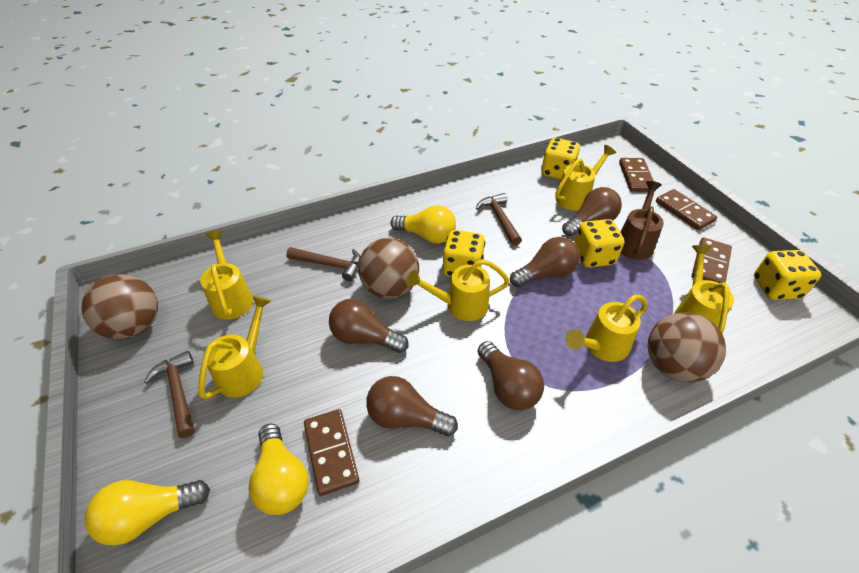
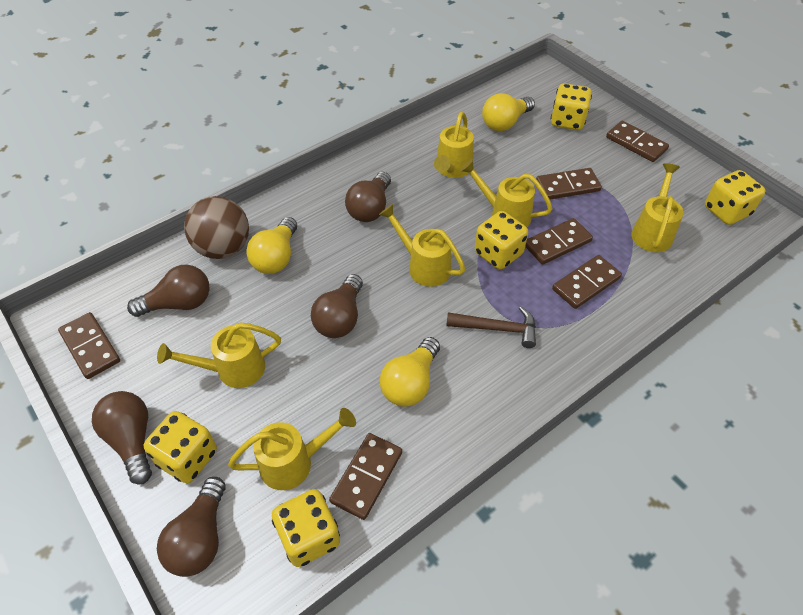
brown ball: [81,274,158,340] [358,238,419,299] [648,312,726,383] = 3 -> [184,196,249,259] = 1
brown domino: [304,409,359,496] [619,158,655,192] [656,189,717,230] [692,237,732,283] = 4 -> [58,312,120,379] [329,433,402,520] [525,218,593,265] [536,168,602,199] [552,255,622,309] [606,121,669,162] = 6
brown hammer: [144,351,195,438] [286,247,361,282] [476,193,522,246] = 3 -> [446,307,536,348] = 1
brown watering can: [621,181,664,260] = 1 -> none = 0
yellow dice: [442,230,485,277] [541,138,580,180] [575,219,624,268] [754,250,821,300] = 4 -> [144,411,217,483] [272,489,340,567] [475,211,528,270] [551,83,592,130] [705,170,765,225] = 5

